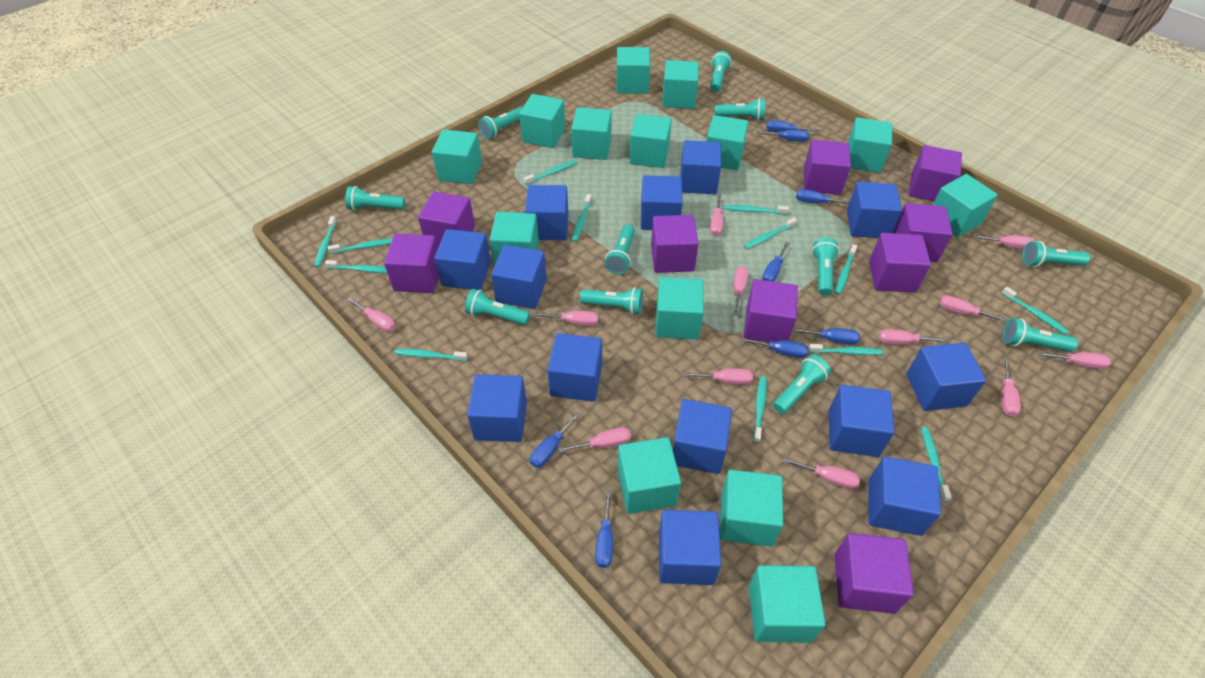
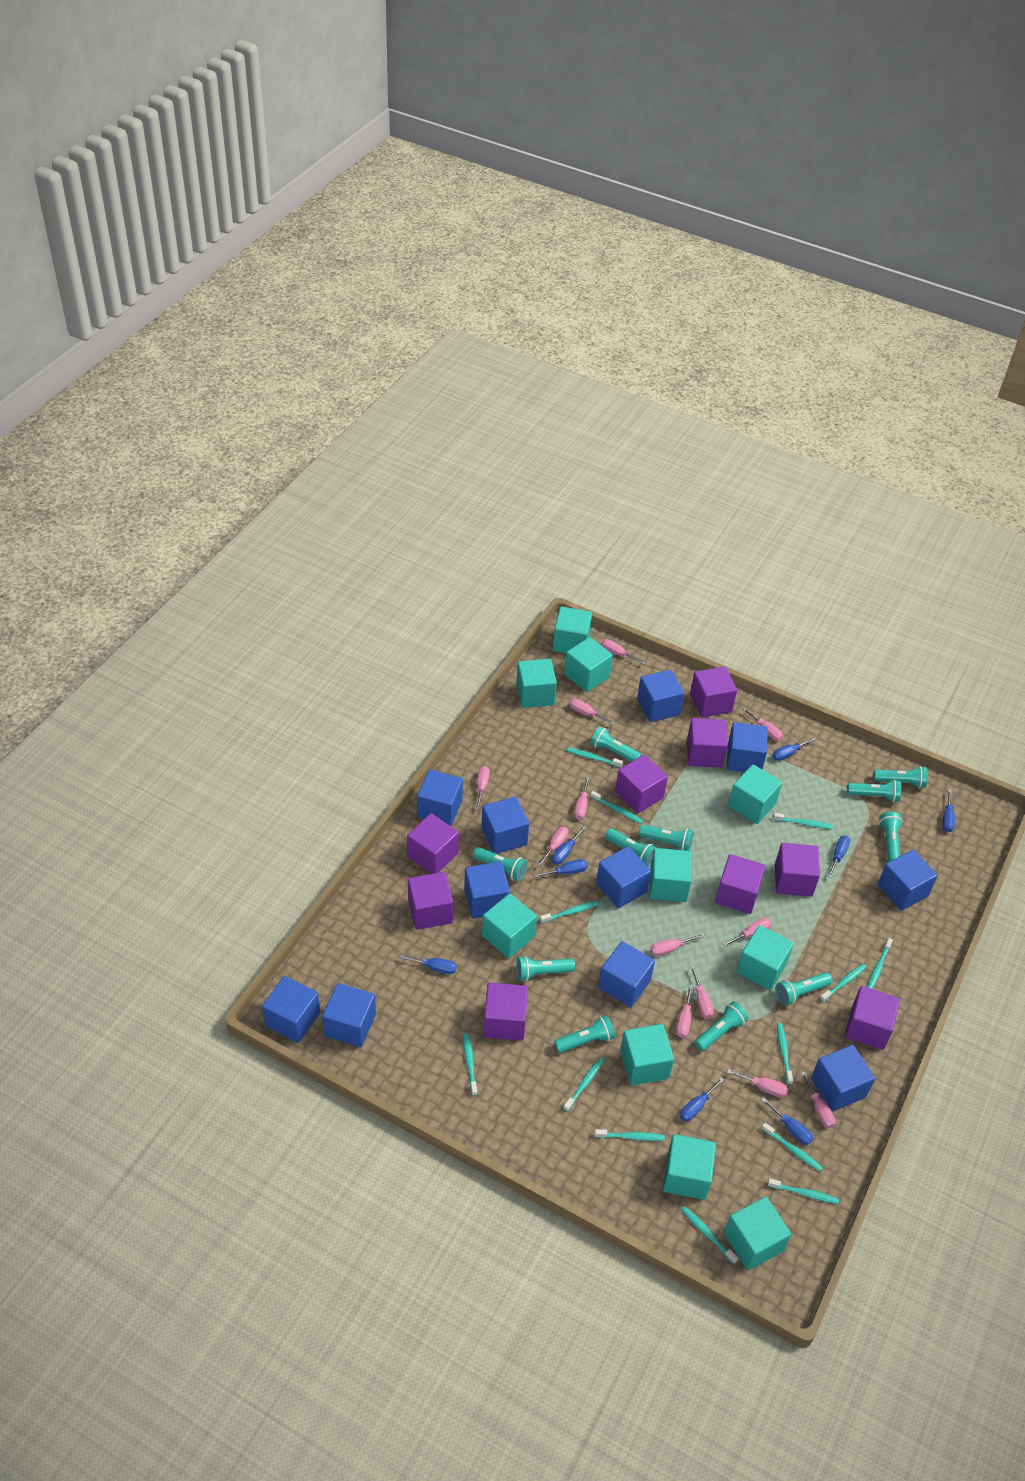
blue cube: [434,229,491,290] [467,374,527,442] [491,245,547,309] [525,185,569,240] [547,333,602,402] [641,175,683,230] [659,510,721,585] [673,399,732,474] [680,140,721,194] [829,385,894,457] [847,182,902,238] [868,456,941,536] [906,343,986,411] = 13 -> [262,976,320,1043] [322,983,376,1047] [417,769,463,826] [464,861,510,919] [481,797,529,854] [596,846,651,908] [598,941,655,1007] [637,670,685,722] [727,722,768,772] [811,1045,875,1111] [878,850,938,911] = 11
turquoise cube: [432,130,482,184] [490,212,539,266] [519,94,565,148] [571,107,612,160] [616,47,650,94] [618,437,681,514] [629,114,672,168] [655,277,704,340] [662,60,699,109] [706,115,749,170] [720,470,783,547] [749,565,826,643] [848,117,893,173] [933,174,998,238] = 14 -> [482,893,537,959] [516,659,557,708] [553,606,592,653] [564,637,613,692] [620,1024,674,1086] [649,848,692,902] [663,1134,716,1200] [724,1197,791,1270] [728,764,782,824] [736,925,794,990] = 10

